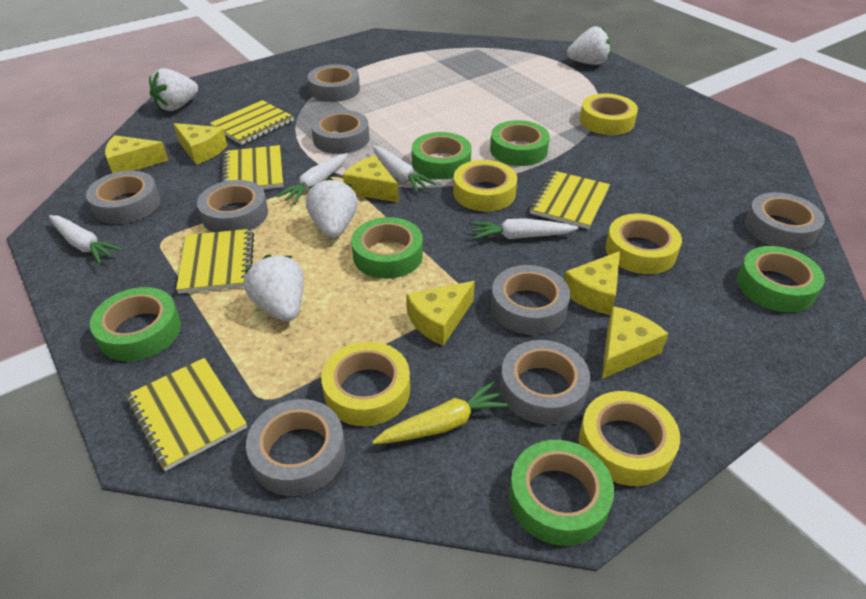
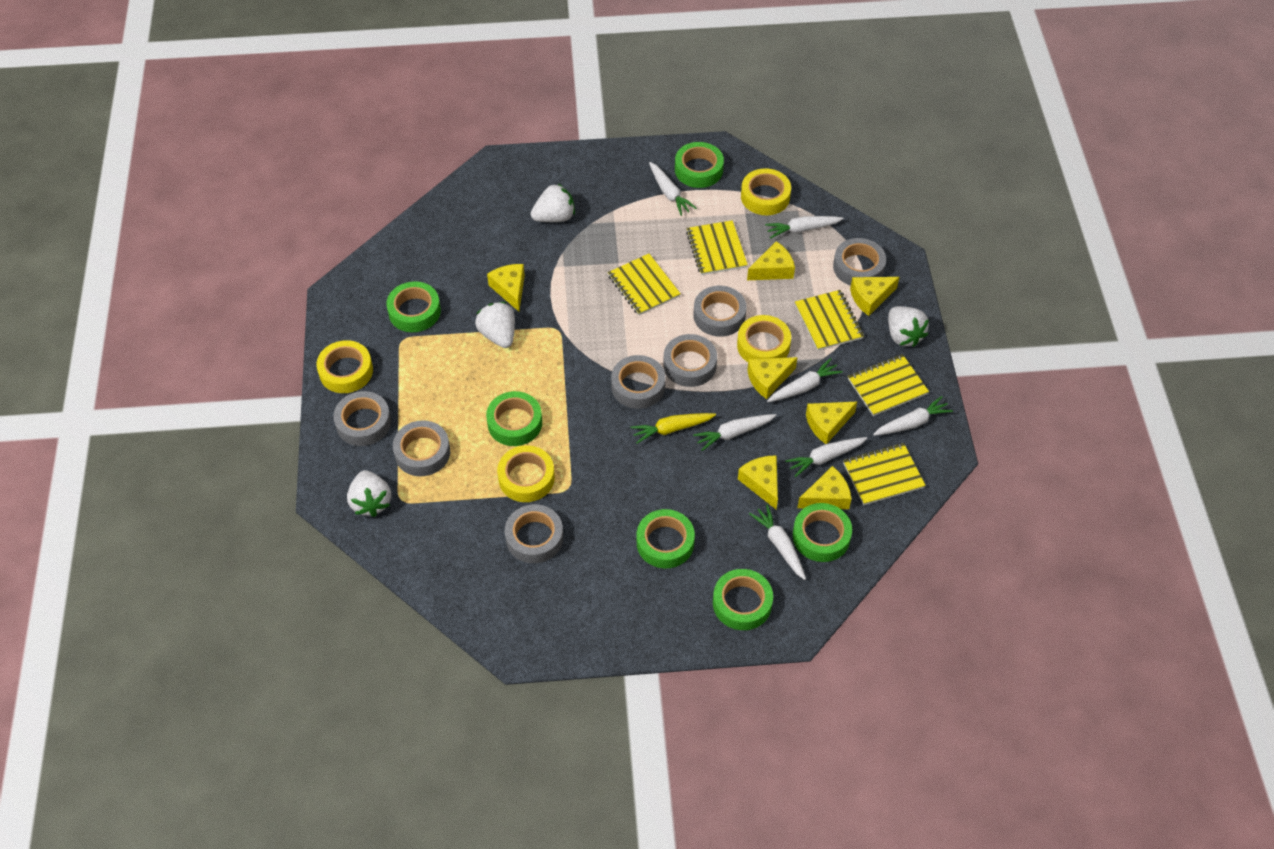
grey tape: [86,171,160,224] [197,180,268,232] [246,399,346,496] [308,64,360,102] [311,110,369,154] [491,265,570,335] [500,340,590,425] [745,192,825,250] = 8 -> [333,391,391,446] [393,420,450,476] [505,504,563,563] [611,355,665,409] [663,334,717,387] [694,286,746,337] [833,238,886,286] = 7
white carrot: [49,215,123,264] [277,153,348,204] [372,146,436,193] [471,218,579,240] = 4 -> [649,162,697,216] [693,414,776,451] [749,504,806,580] [765,216,844,239] [767,358,843,402] [785,437,867,477] [873,396,953,436] = 7
yellow cheese: [105,135,168,173] [173,123,227,165] [343,155,399,203] [406,281,475,346] [564,251,620,315] [602,306,668,379] = 6 -> [487,264,525,311] [738,455,778,509] [747,241,795,280] [747,357,798,399] [797,466,852,509] [806,402,857,444] [850,277,899,316] = 7
yellow tape: [321,341,410,426] [453,160,517,212] [579,391,680,486] [580,93,638,135] [605,214,682,274] = 5 -> [316,340,373,393] [497,445,555,502] [737,315,791,362] [741,168,791,215] = 4

